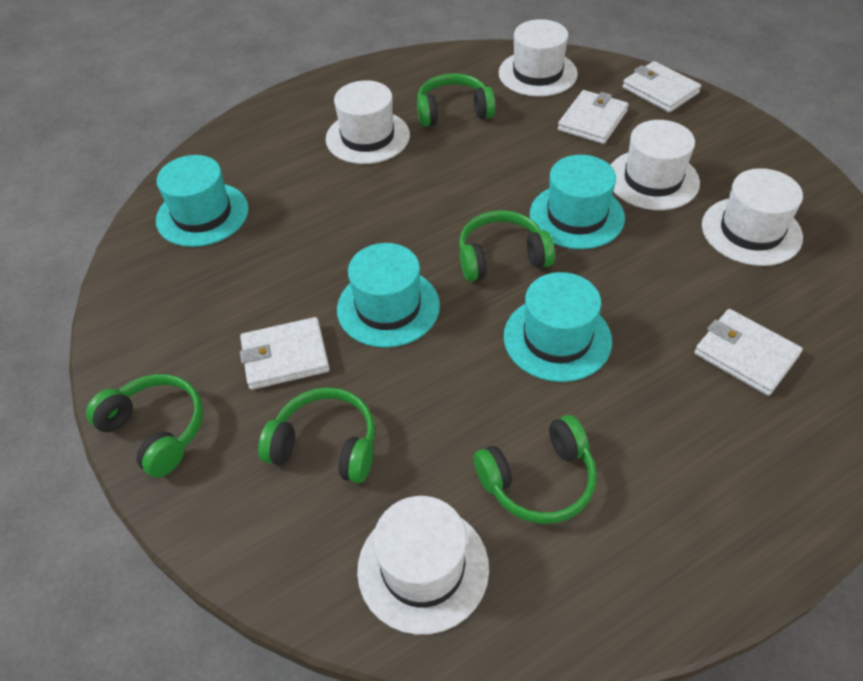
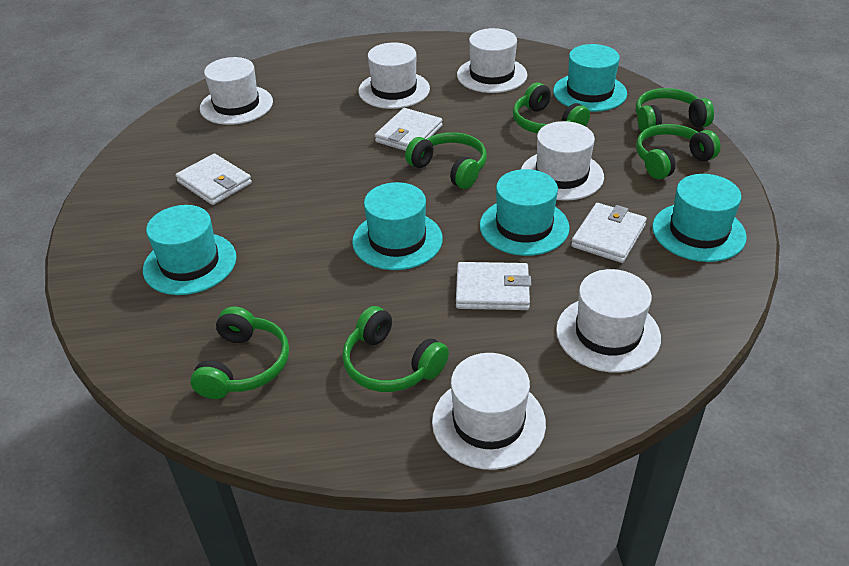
green headphones: [86,374,203,478] [258,387,375,483] [417,73,495,127] [459,210,555,282] [474,415,597,524] = 5 -> [190,306,289,399] [342,306,449,392] [405,132,487,189] [513,82,590,134] [636,88,714,133] [636,124,721,179] = 6
turquoise hat: [156,155,249,247] [337,243,440,348] [504,272,612,382] [530,155,625,249] = 4 -> [143,205,237,295] [352,182,443,270] [480,169,570,256] [553,44,627,112] [652,174,747,262] = 5
white hat: [326,80,410,164] [357,496,489,635] [499,19,578,97] [610,120,700,210] [702,168,803,266] = 5 -> [200,57,273,125] [358,42,430,109] [432,353,546,470] [457,28,527,93] [521,121,604,201] [556,269,661,373] = 6

